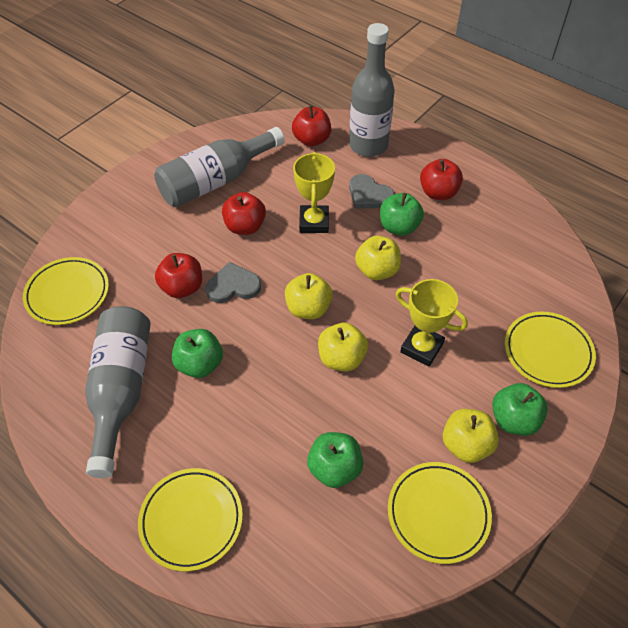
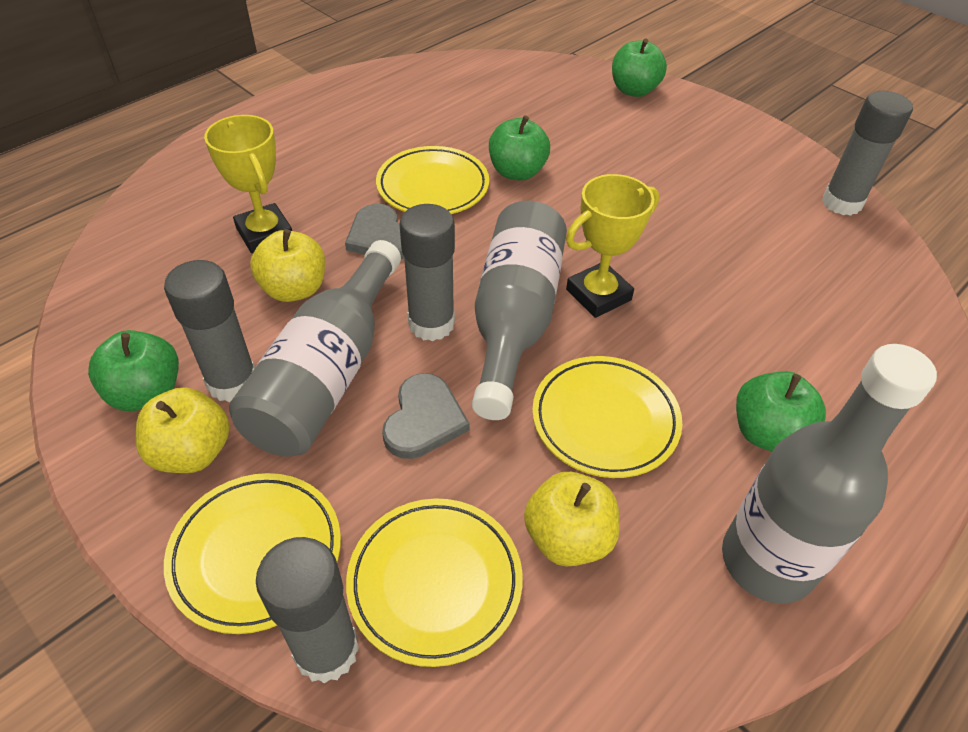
grey glue stick: none = 0 -> [164,260,255,402] [256,537,359,684] [399,204,455,341] [822,91,913,216] = 4
red apple: [155,253,202,298] [222,192,266,235] [292,105,331,147] [420,159,463,200] = 4 -> none = 0
yellow apple: [285,273,333,319] [318,323,368,371] [355,236,401,280] [443,409,499,463] = 4 -> [136,388,230,473] [250,229,325,302] [524,472,619,567] = 3

